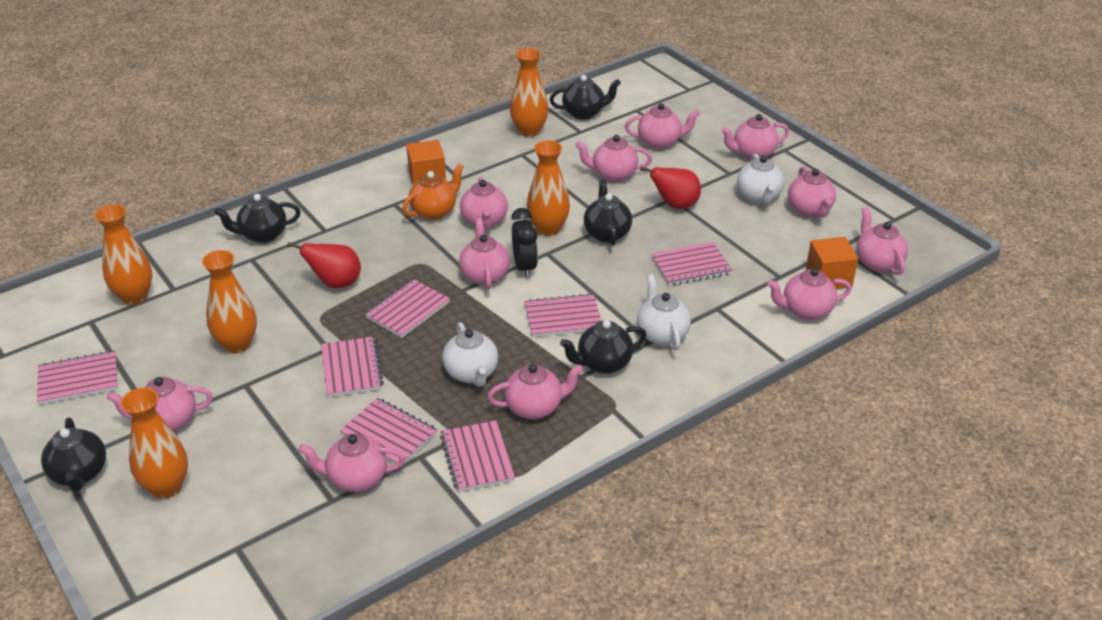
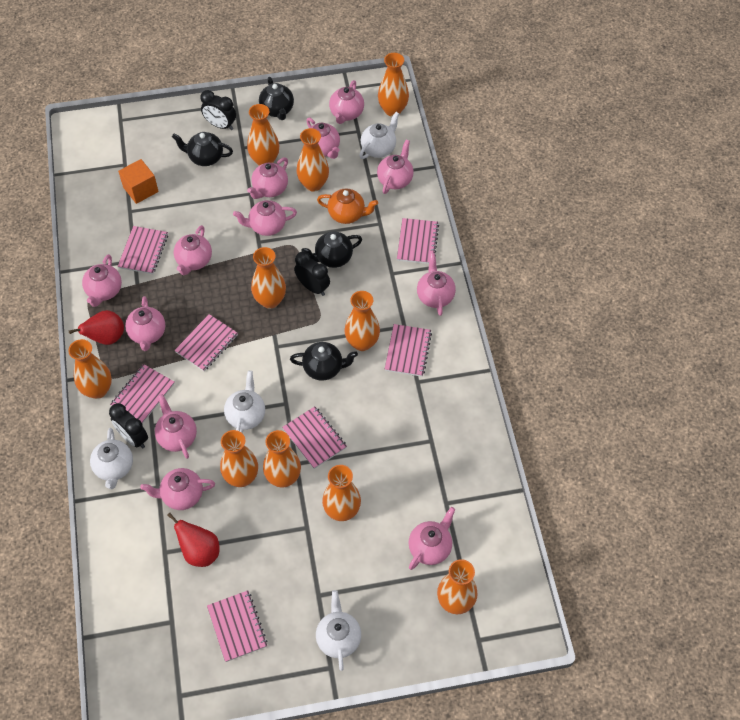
black clock: [511,208,538,278] = 1 -> [109,403,148,449] [200,90,236,130] [294,252,330,296] = 3
black teapot: [41,417,106,492] [214,194,301,243] [549,75,621,120] [560,320,647,374] [584,179,632,246] = 5 -> [172,132,233,166] [259,77,294,120] [290,342,358,381] [301,232,362,268] = 4
orange cube: [406,140,446,184] [806,237,858,289] = 2 -> [118,159,159,204] = 1
orange vase: [95,204,152,305] [121,388,188,499] [202,250,257,354] [510,48,549,137] [527,140,570,236] = 5 -> [68,339,112,399] [220,430,258,487] [247,104,280,166] [251,247,286,309] [263,430,301,487] [297,128,329,192] [322,465,361,521] [345,291,380,351] [378,53,409,117] [437,559,478,614] = 10
pink teapot: [107,377,213,431] [298,433,405,492] [459,218,510,289] [460,177,508,229] [487,364,583,419] [575,135,652,182] [625,103,700,149] [721,114,789,160] [767,268,852,320] [788,166,836,218] [856,207,908,275] = 11 -> [82,254,122,307] [125,296,165,351] [140,468,215,510] [155,394,197,459] [174,225,212,275] [233,200,297,236] [247,158,288,199] [306,117,340,159] [329,80,364,124] [377,140,414,194] [408,507,455,570] [417,253,456,316] = 12
white teapot: [442,322,498,387] [637,274,691,350] [737,154,784,204] = 3 -> [90,428,133,489] [224,371,265,433] [316,590,361,671] [359,112,399,159] = 4

